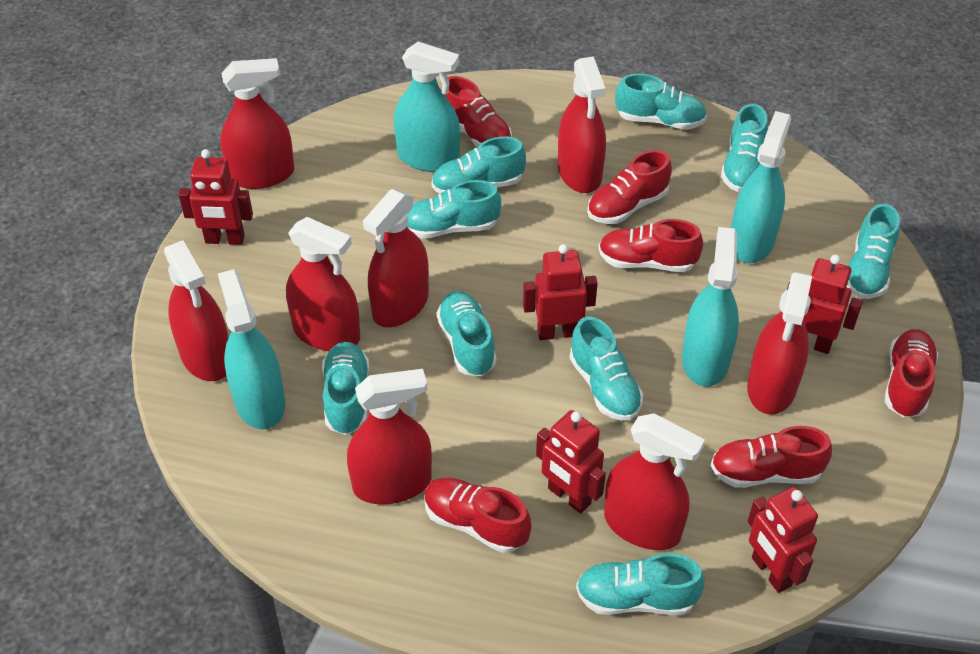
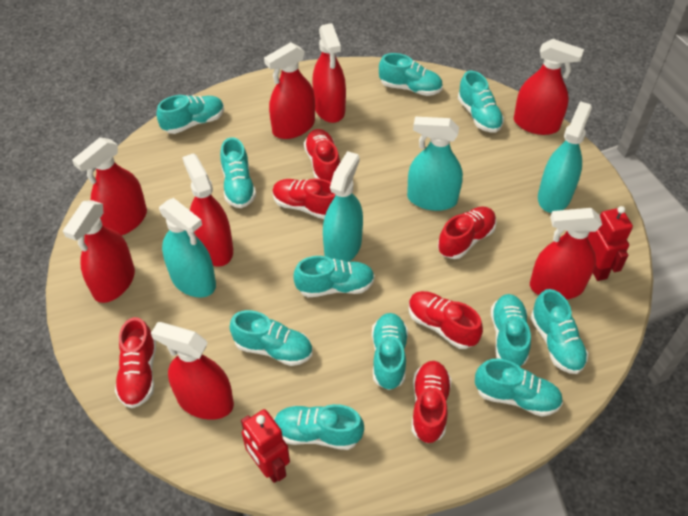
red robot: [179,149,253,245] [523,244,598,340] [536,410,606,513] [748,487,818,593] [787,255,863,354] = 5 -> [241,409,290,483] [588,206,633,281] = 2
turquoise shoe: [322,342,369,435] [407,180,501,239] [432,136,526,194] [437,291,497,377] [570,316,643,421] [576,553,705,615] [615,74,707,130] [721,104,768,192] [847,204,900,299] = 9 -> [156,95,224,134] [220,137,256,208] [229,310,313,366] [274,404,364,450] [293,256,375,297] [372,313,408,390] [379,53,443,96] [458,71,504,132] [475,359,563,417] [491,294,531,367] [531,289,589,374] = 11

